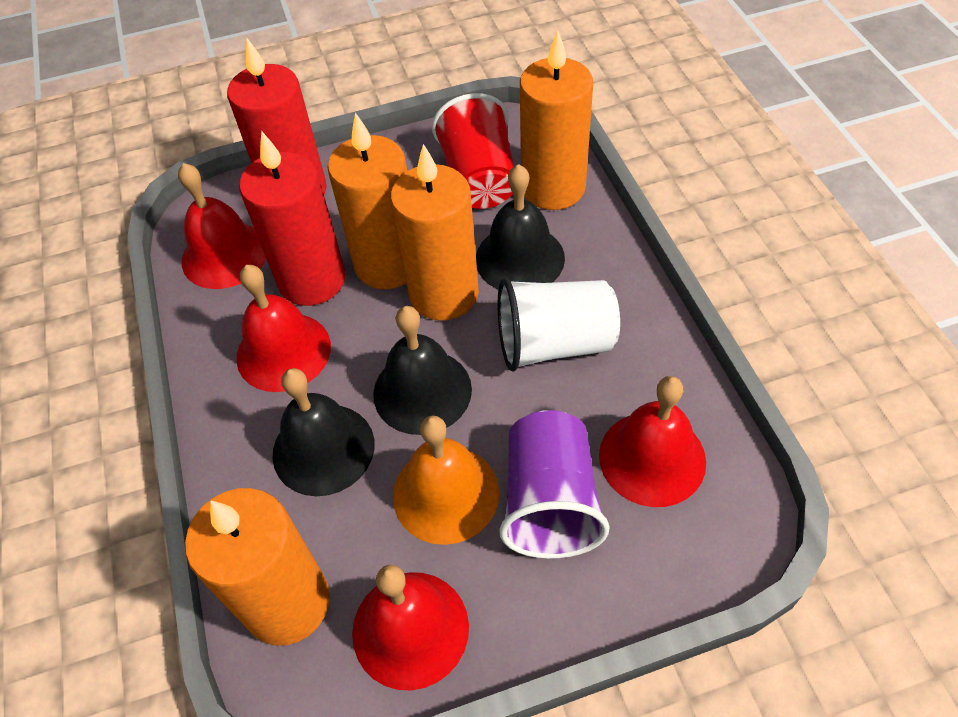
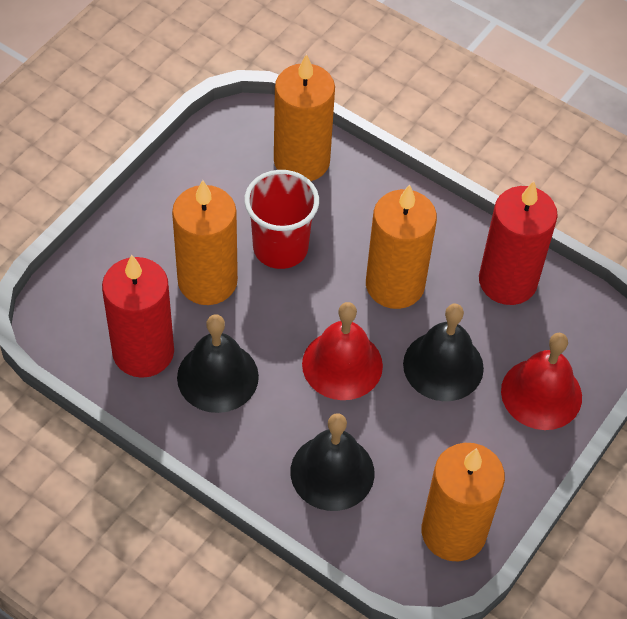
orange bell: [393,416,499,545] = 1 -> none = 0
purple cup: [499,410,610,559] = 1 -> none = 0
red bell: [178,163,266,289] [236,265,331,392] [352,565,469,690] [599,376,706,507] = 4 -> [302,302,383,400] [501,333,582,430] = 2
white cup: [498,278,620,372] = 1 -> none = 0

